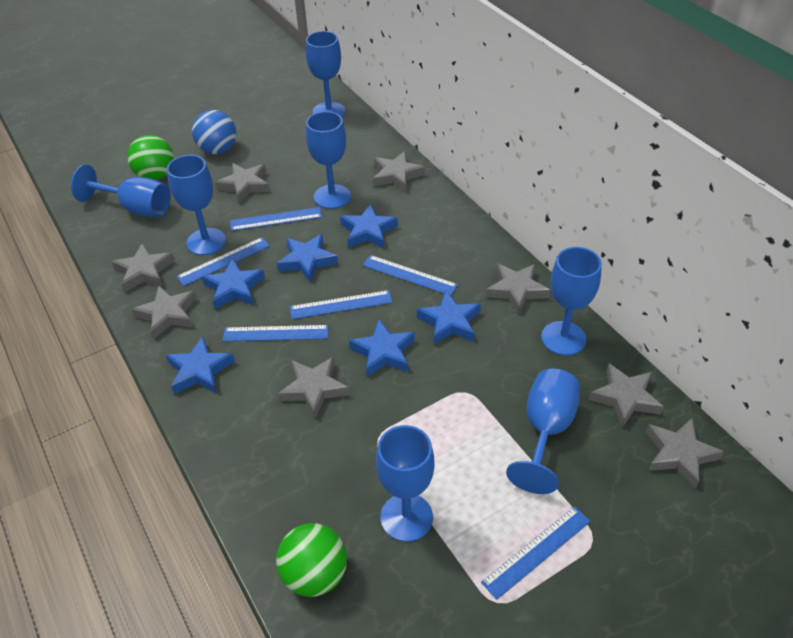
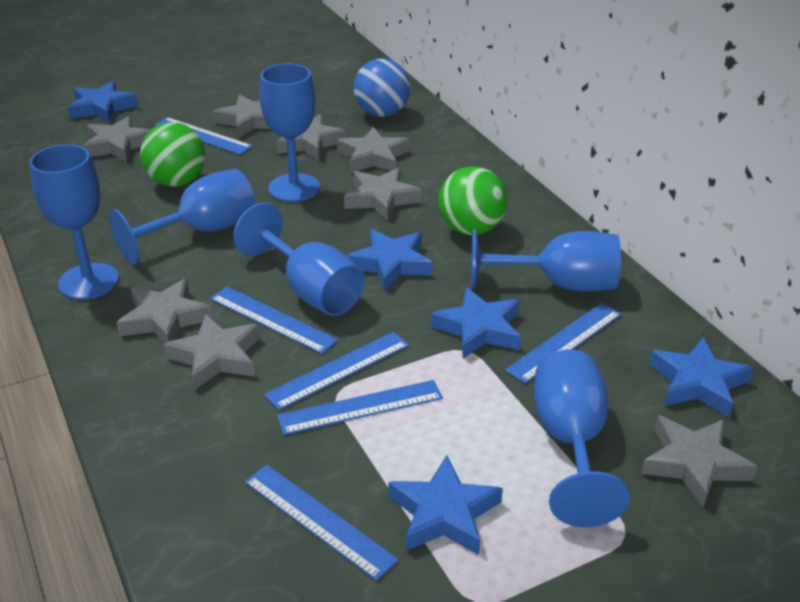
blue goblet: [71,164,171,218] [167,155,226,255] [306,31,345,117] [306,111,351,209] [376,425,435,542] [506,368,580,494] [541,247,602,356] = 7 -> [29,144,119,300] [109,169,256,265] [233,203,365,316] [260,64,320,202] [471,229,621,292] [534,350,630,527] = 6
blue star: [166,336,235,394] [202,258,265,309] [277,234,338,282] [340,204,398,248] [349,320,415,377] [417,290,481,344] = 6 -> [67,81,138,123] [347,229,432,290] [389,455,503,555] [430,287,521,358] [649,337,753,417] = 5

